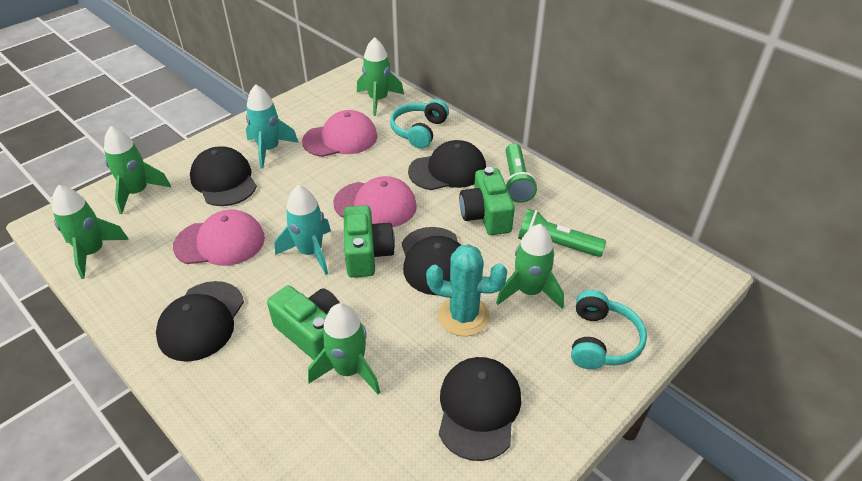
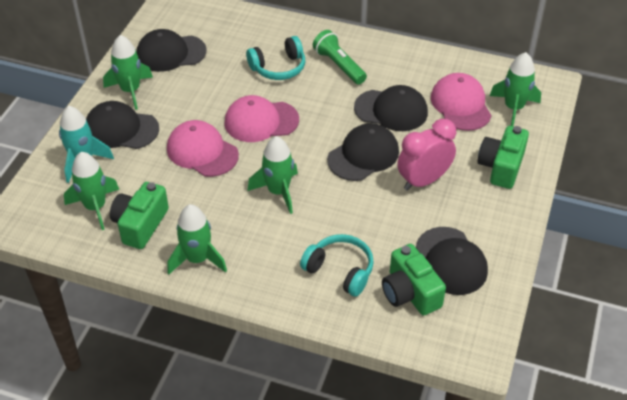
green flashlight: [505,143,537,203] [518,209,606,257] = 2 -> [313,30,367,84] = 1
pink clock: none = 0 -> [397,119,456,191] = 1
turquoise cactus: [426,244,507,336] = 1 -> none = 0
turquoise rocket: [246,84,299,169] [275,185,331,275] = 2 -> [59,106,114,183] = 1

